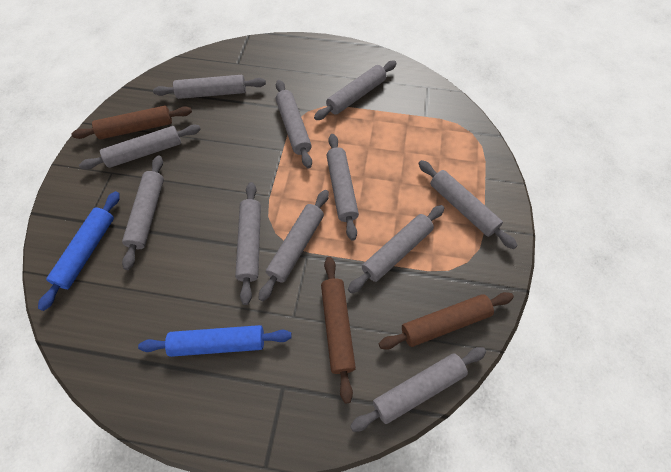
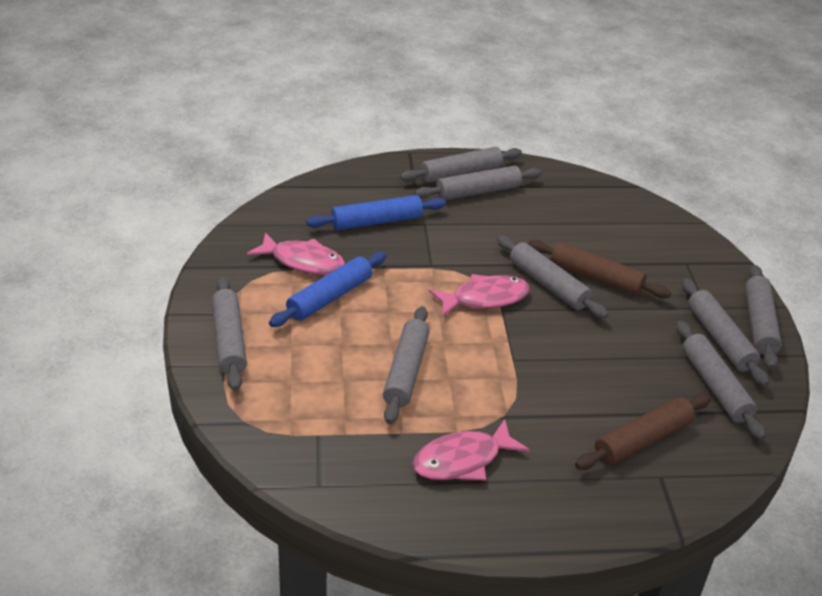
brown rolling pin: [71,106,192,139] [321,257,356,404] [379,292,514,350] = 3 -> [528,240,671,298] [575,394,711,470] = 2
grey rolling pin: [79,124,201,170] [122,156,164,270] [153,75,266,99] [235,182,261,305] [258,190,329,301] [276,80,312,168] [314,61,397,120] [326,134,359,241] [348,205,444,293] [350,347,486,432] [418,160,518,249] = 11 -> [212,277,247,391] [383,306,430,424] [400,147,522,183] [414,166,542,200] [497,235,608,319] [676,321,766,440] [682,279,769,387] [745,265,782,370] = 8
pink fish: none = 0 -> [247,232,345,275] [412,419,530,480] [429,274,530,316] = 3

